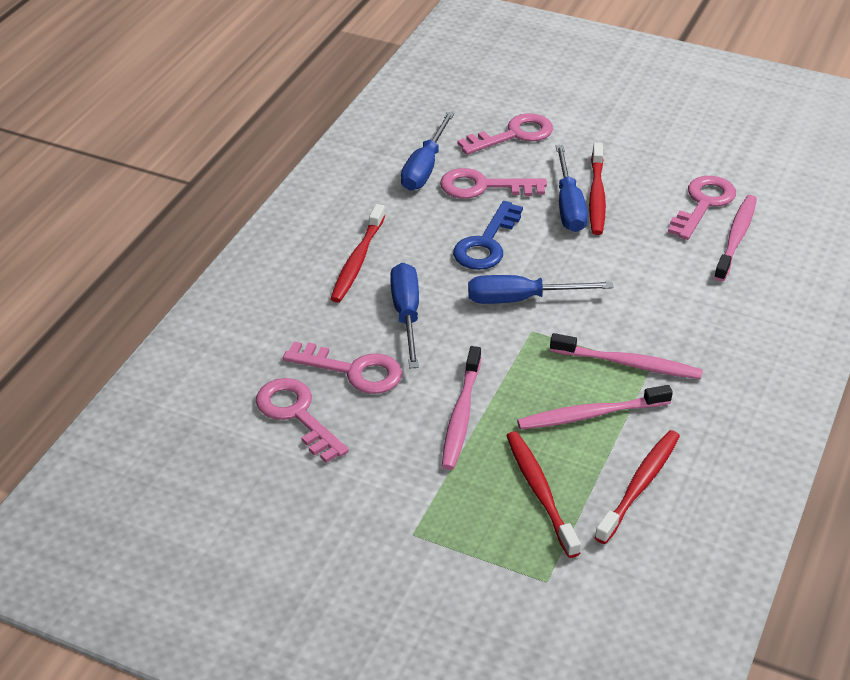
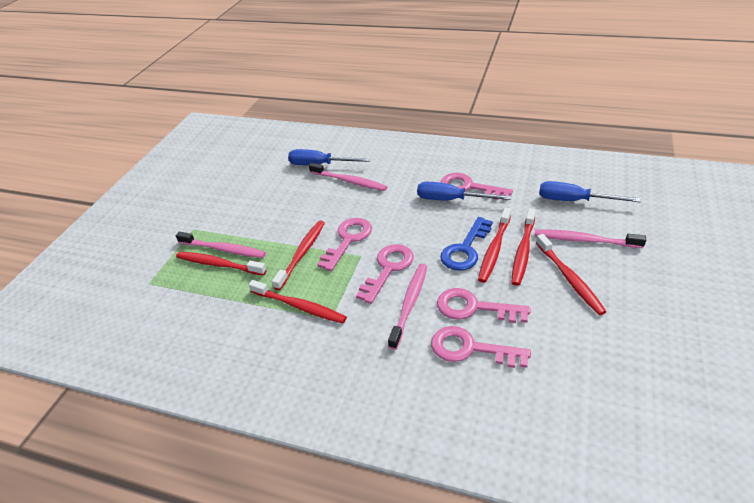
blue screwdriver: [390,263,419,368] [401,112,454,191] [468,275,613,304] [556,145,588,232] = 4 -> [288,149,370,165] [417,182,511,200] [539,181,641,202] = 3
red toothbrush: [330,204,385,303] [506,431,581,558] [589,143,606,235] [595,430,680,544] = 4 -> [176,252,267,276] [248,280,347,324] [272,220,325,290] [478,208,511,283] [511,209,536,286] [536,234,607,315] = 6

